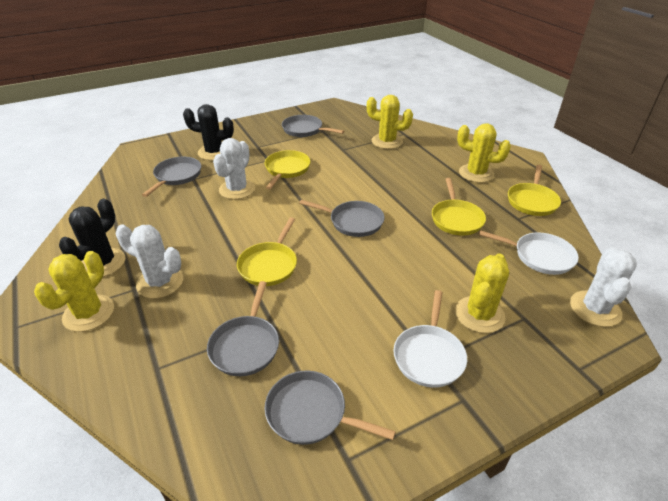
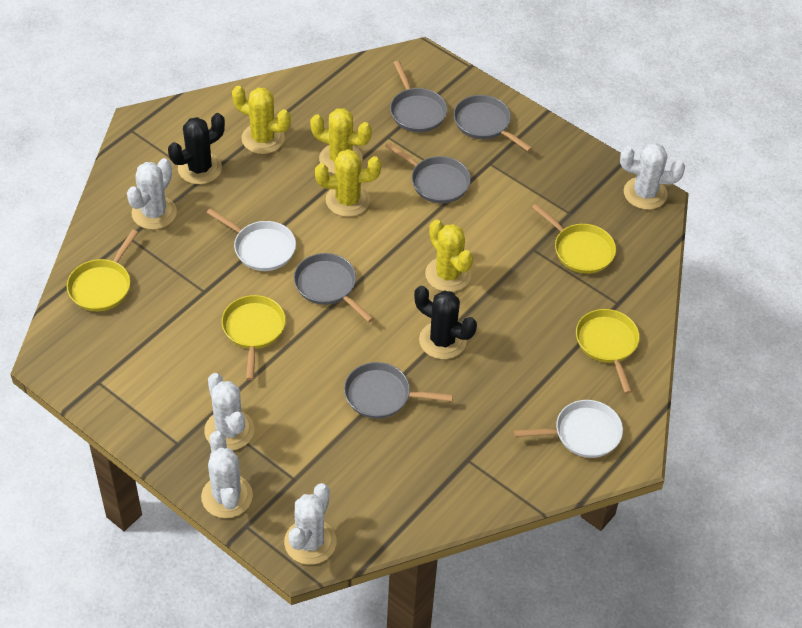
white cactus: [116,224,183,298] [213,138,255,199] [570,247,637,327] = 3 -> [127,158,177,230] [201,431,253,518] [204,373,254,451] [284,483,336,565] [620,143,685,210] = 5

